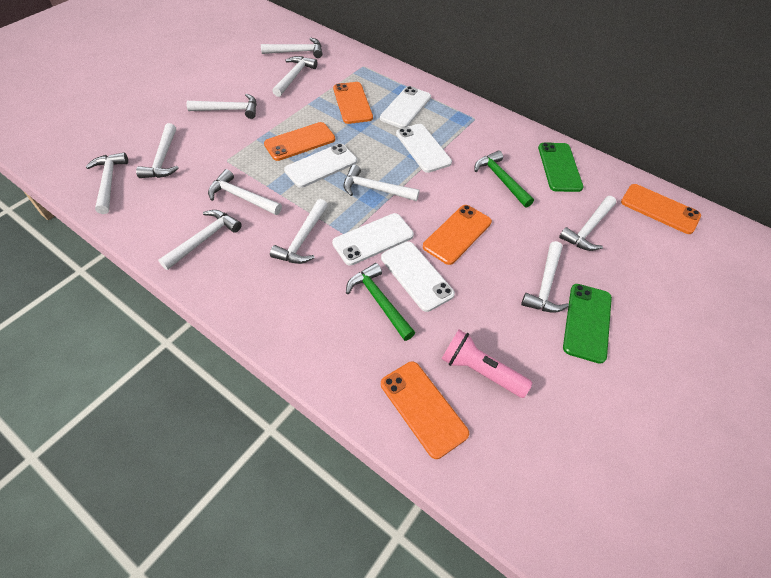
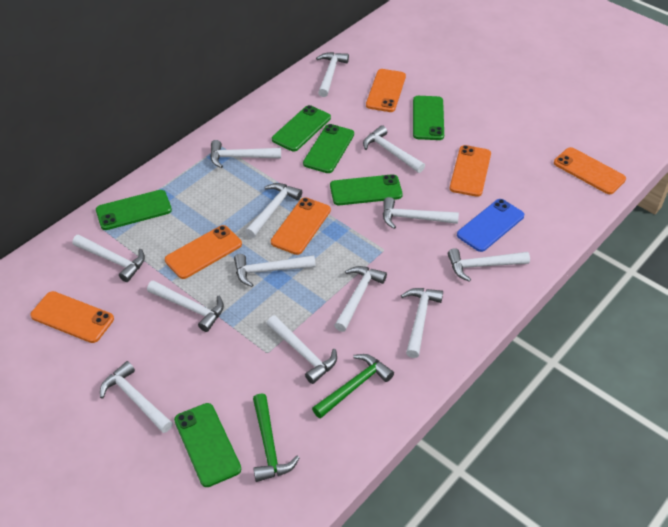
blue phone: none = 0 -> [457,199,524,252] = 1
green phone: [538,143,583,192] [563,284,612,364] = 2 -> [96,190,172,230] [174,403,241,487] [272,105,331,151] [303,124,354,173] [330,174,403,205] [413,96,444,140] = 6
orange phone: [264,122,335,161] [333,82,373,124] [381,361,469,459] [423,205,492,265] [621,184,701,234] = 5 -> [30,291,114,343] [165,225,242,279] [271,197,331,255] [366,69,406,112] [450,145,491,197] [554,147,626,194] = 6
pink flashlight: [442,330,532,398] = 1 -> none = 0
white hammer: [86,153,128,214] [136,123,179,178] [158,210,241,270] [186,93,257,119] [208,169,282,215] [261,37,323,58] [270,199,328,264] [272,56,318,97] [343,165,420,201] [521,241,569,313] [559,196,617,251] = 11 -> [72,235,145,282] [100,361,173,433] [147,280,224,332] [210,140,281,168] [234,254,316,287] [245,183,302,238] [267,315,337,384] [316,52,349,97] [334,266,387,332] [363,125,425,173] [383,197,459,229] [401,288,443,358] [448,248,530,282] = 13
white phone: [284,143,357,188] [332,213,414,265] [380,86,431,128] [381,241,455,312] [396,124,452,173] = 5 -> none = 0

